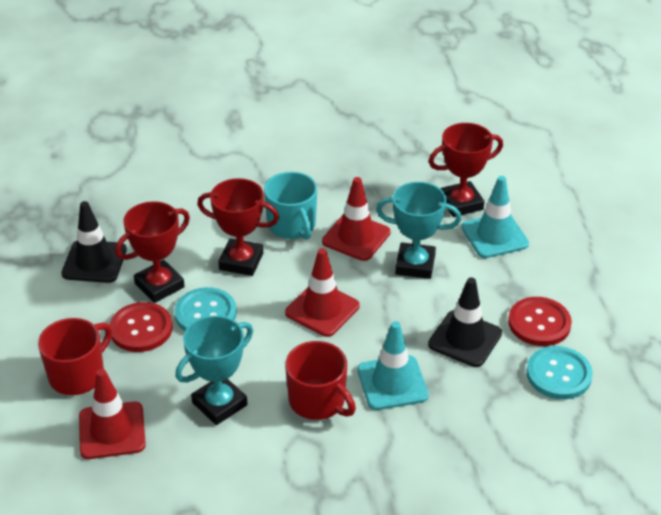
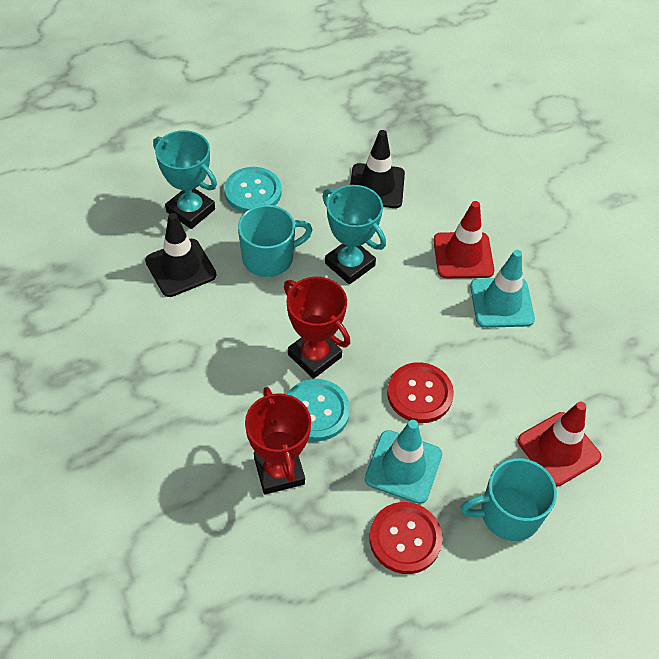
red mug: [38,318,112,395] [285,341,356,420] = 2 -> none = 0
red traffic cone: [79,369,146,459] [285,248,360,337] [322,177,390,261] = 3 -> [433,201,494,278] [518,402,602,487] = 2
red trophy: [115,201,190,303] [197,178,279,276] [428,123,503,217] = 3 -> [245,387,311,495] [284,276,350,379] = 2
turquoise mug: [264,172,317,240] = 1 -> [238,205,312,277] [461,458,557,541] = 2

